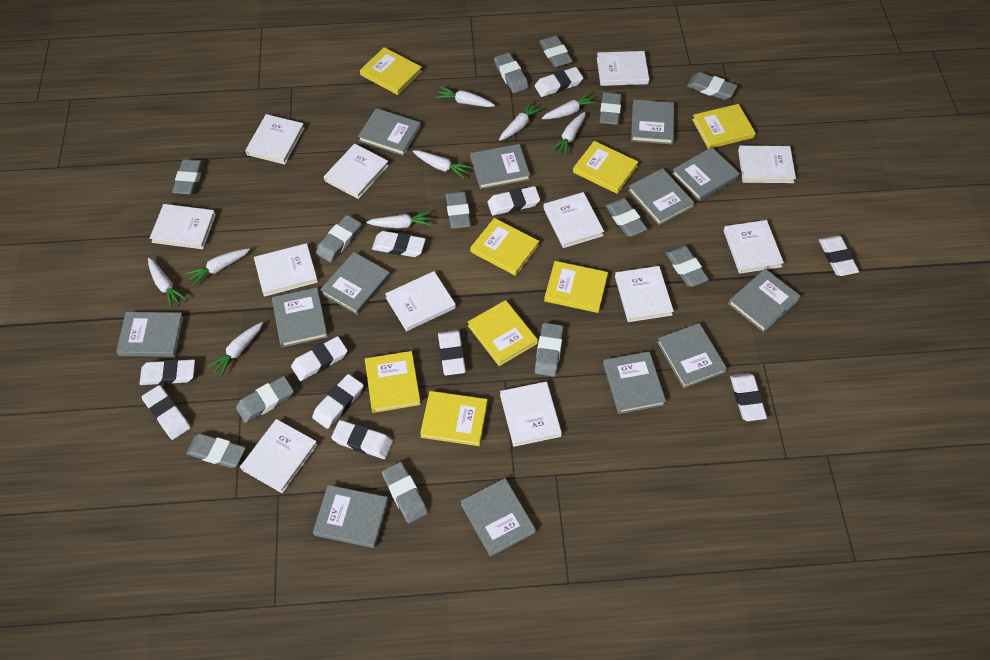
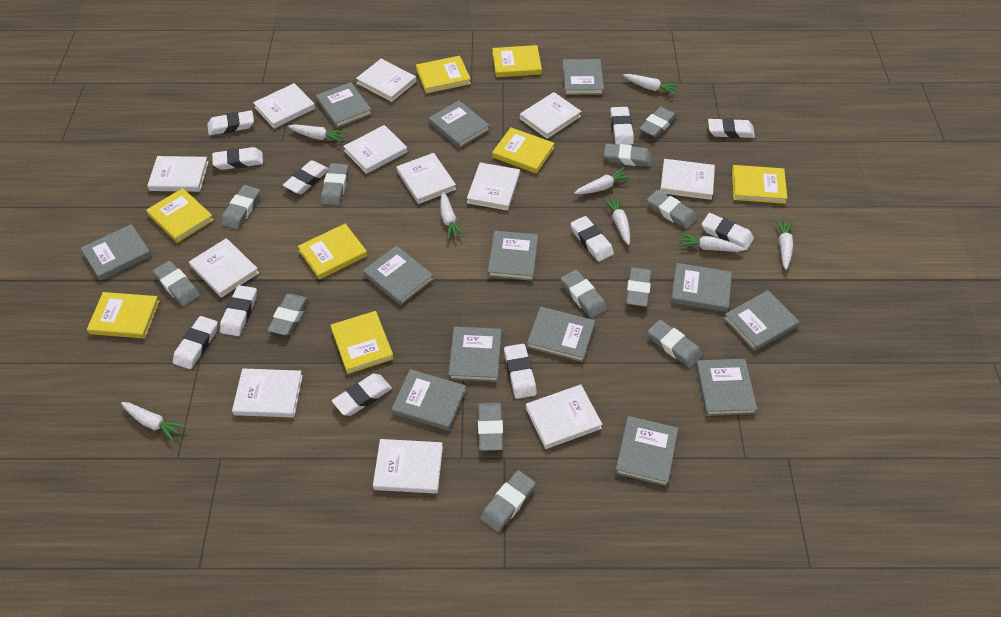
grey eraser: [172,159,204,194] [186,433,246,468] [236,376,294,423] [316,215,361,262] [382,462,428,523] [446,191,471,229] [494,53,529,93] [535,323,563,377] [539,36,573,68] [600,92,622,125] [605,198,647,237] [665,246,709,287] [687,72,737,100] = 13 -> [153,261,200,306] [221,185,260,230] [267,294,309,336] [321,163,349,206] [478,402,503,451] [480,470,536,532] [561,270,607,318] [604,144,652,167] [626,267,651,307] [639,107,677,138] [647,190,697,229] [648,320,702,368] = 12
white carrot: [148,258,187,308] [185,249,250,286] [208,322,263,377] [366,211,432,228] [413,150,471,178] [436,86,495,107] [499,101,543,141] [542,92,598,119] [551,112,586,156] = 9 -> [121,402,186,442] [288,124,347,143] [440,191,465,240] [574,167,633,194] [603,196,630,245] [623,74,679,95] [678,233,745,252] [775,219,793,270] = 8

